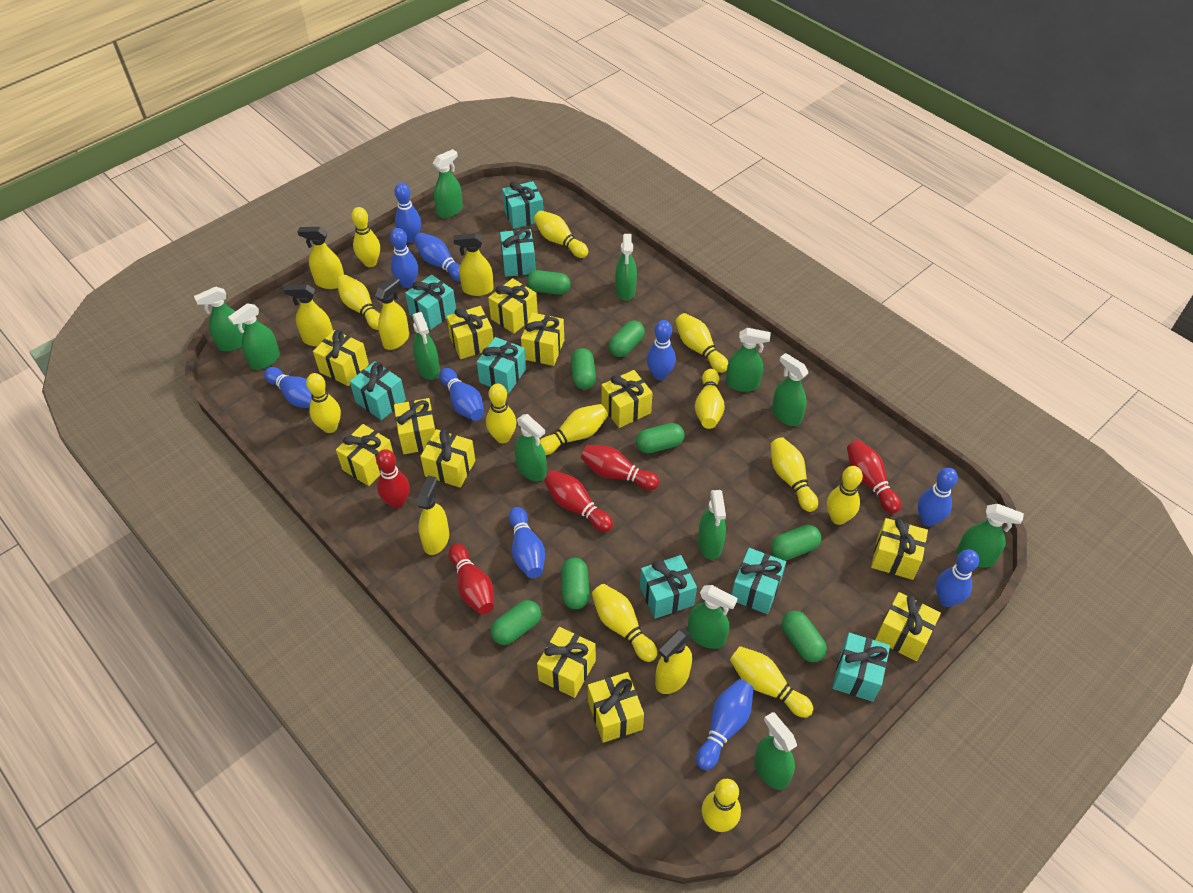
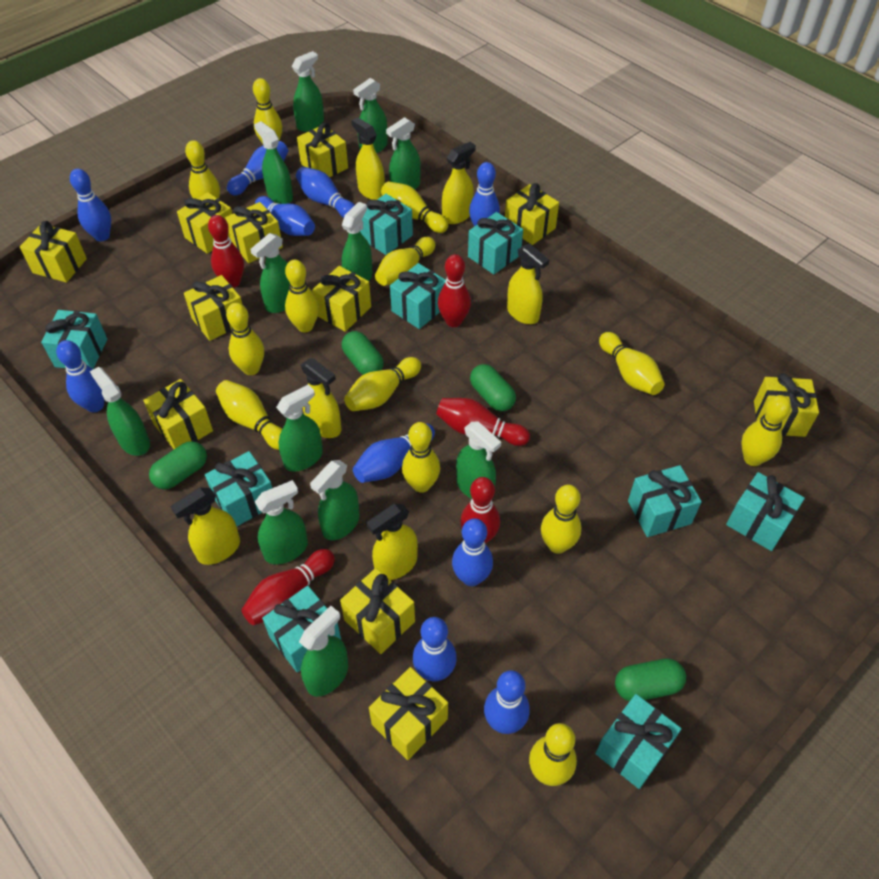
green capsule: [491,600,541,645] [527,270,570,295] [561,558,589,609] [571,348,596,390] [609,320,645,357] [636,423,685,453] [771,525,821,561] [782,611,827,662] = 8 -> [149,441,207,489] [342,331,384,375] [470,364,516,411] [615,658,686,701] = 4
turquoise gift: [350,361,406,420] [405,275,456,330] [477,337,526,394] [500,229,536,277] [502,181,543,229] [640,555,697,619] [732,548,786,614] [832,633,890,702] = 8 -> [41,310,107,369] [205,451,272,526] [262,586,341,673] [360,194,413,255] [390,263,446,329] [468,212,523,274] [595,694,681,789] [628,465,702,537] [726,472,805,551] = 9
yellow gift: [313,330,369,386] [336,424,393,486] [394,398,436,454] [420,429,476,488] [446,306,493,359] [488,278,538,334] [521,313,564,366] [537,627,596,698] [588,672,644,743] [601,370,653,428] [871,518,928,580] [875,592,941,661] = 12 -> [20,221,87,283] [143,379,213,449] [177,192,232,254] [184,275,242,341] [225,202,283,263] [297,123,348,177] [312,266,371,332] [340,568,415,654] [369,667,448,760] [505,183,559,245] [754,373,819,437] = 11

